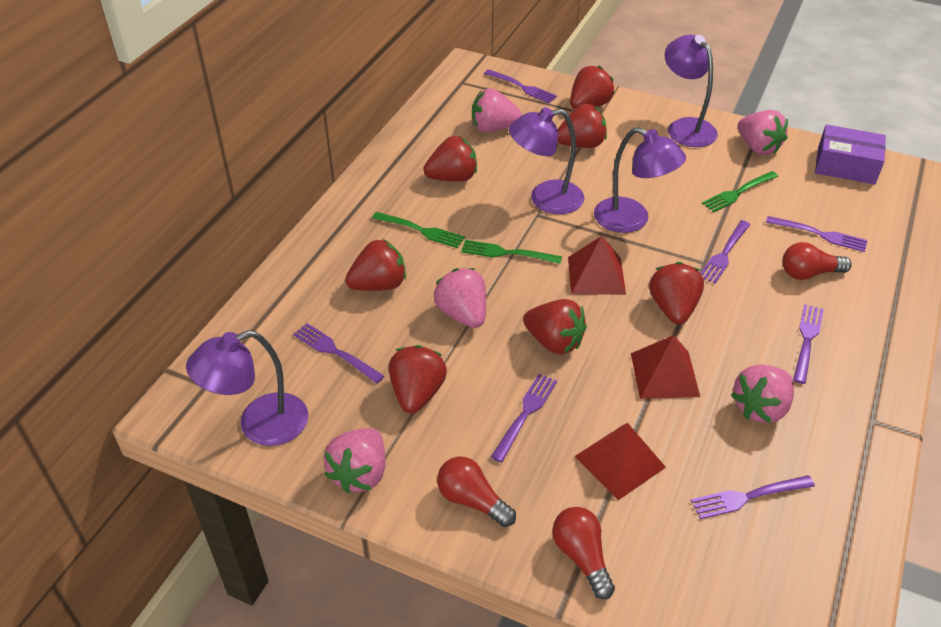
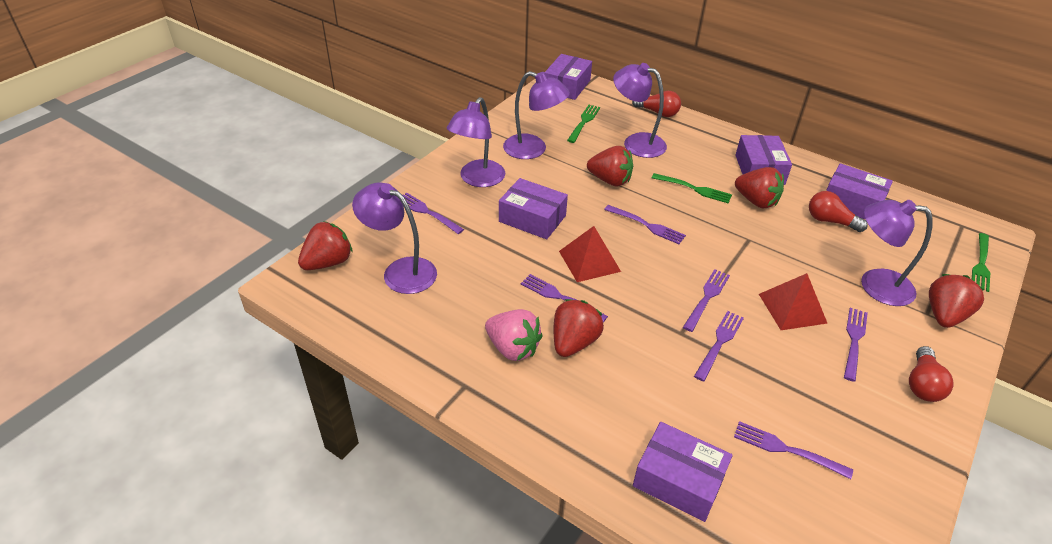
pink strawberry: [323,428,385,494] [434,268,486,328] [472,88,522,133] [731,364,794,423] [737,110,788,155] = 5 -> [485,309,543,361] = 1
purple box: [815,125,886,185] = 1 -> [499,178,568,239] [545,54,592,100] [633,422,733,522] [735,135,792,185] [826,164,893,220] = 5
purple lamp: [186,330,308,446] [509,107,584,214] [594,127,686,233] [665,35,718,147] = 4 -> [352,182,437,294] [447,97,505,187] [503,71,570,159] [613,63,667,158] [861,200,933,306] = 5
red pyramid: [568,236,626,295] [575,423,666,500] [631,335,700,399] = 3 -> [559,226,621,282] [759,273,828,330] = 2
red strawberry: [345,239,406,291] [389,345,447,413] [424,136,477,182] [523,299,587,355] [557,104,607,148] [570,66,614,109] [649,262,704,325] = 7 -> [298,221,353,270] [554,299,604,357] [587,146,633,186] [735,167,784,208] [929,274,984,328] = 5

